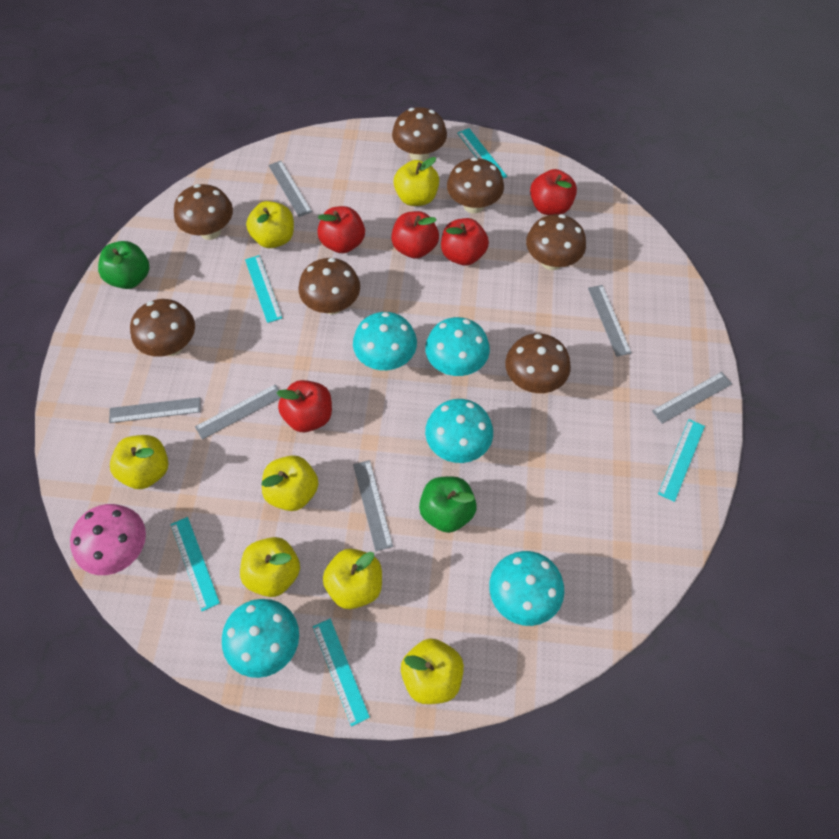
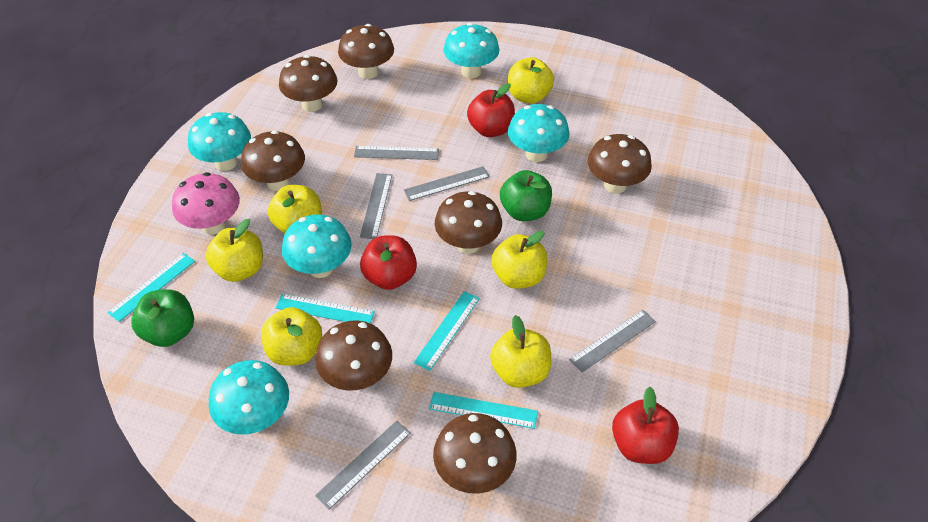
grey ruler: [109,397,201,423] [195,384,281,440] [268,161,312,217] [353,460,393,551] [588,285,632,357] [652,372,732,424] = 6 -> [315,421,411,510] [354,146,439,160] [360,173,392,239] [404,166,490,201] [569,310,656,373] = 5
red apple: [277,380,332,432] [317,206,365,253] [391,211,439,259] [441,218,489,266] [530,169,577,215] = 5 -> [360,235,417,290] [467,83,515,137] [612,387,679,464] = 3
turquoise ruler: [171,517,220,611] [245,255,282,323] [313,619,370,726] [457,128,507,178] [658,419,705,502] = 5 -> [107,253,195,322] [276,294,375,323] [414,291,480,371] [429,392,538,429] = 4
yellow apple: [110,435,168,489] [240,537,300,597] [246,201,294,248] [262,455,318,511] [323,549,382,609] [393,157,439,206] [401,639,464,704] = 7 -> [206,219,263,282] [261,307,322,366] [268,185,322,233] [490,315,551,388] [491,231,548,289] [508,57,554,104] = 6

